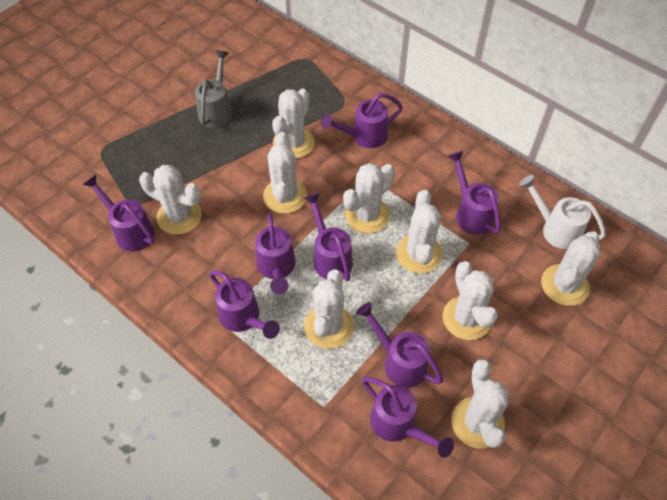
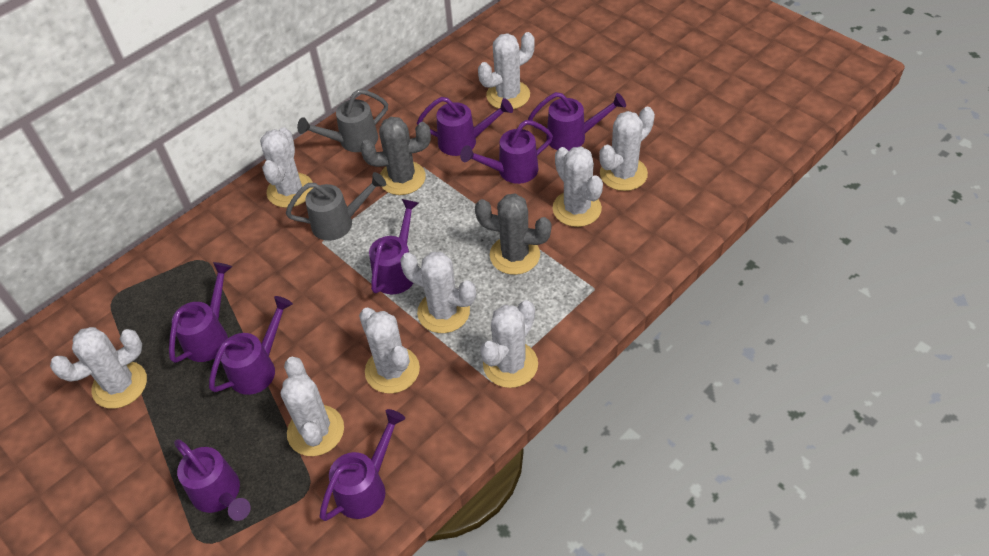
grey cactus: none = 0 -> [360,117,431,195] [475,193,551,275] = 2
grey watering can: [195,50,232,128] = 1 -> [286,172,386,241] [297,89,388,152] = 2
white watering can: [519,175,606,249] = 1 -> none = 0

